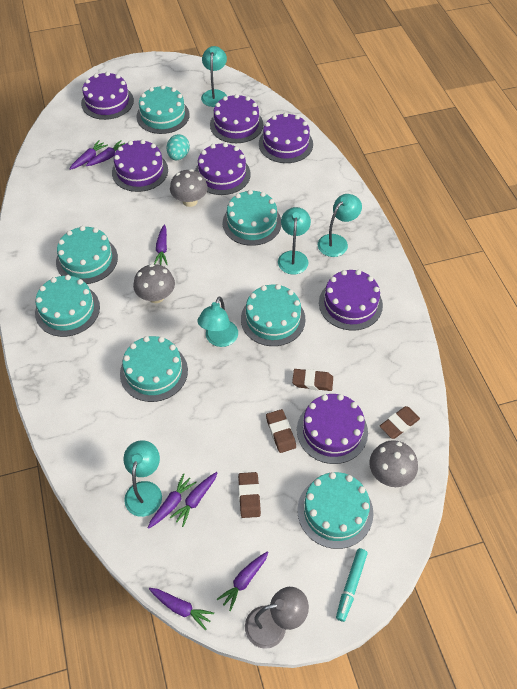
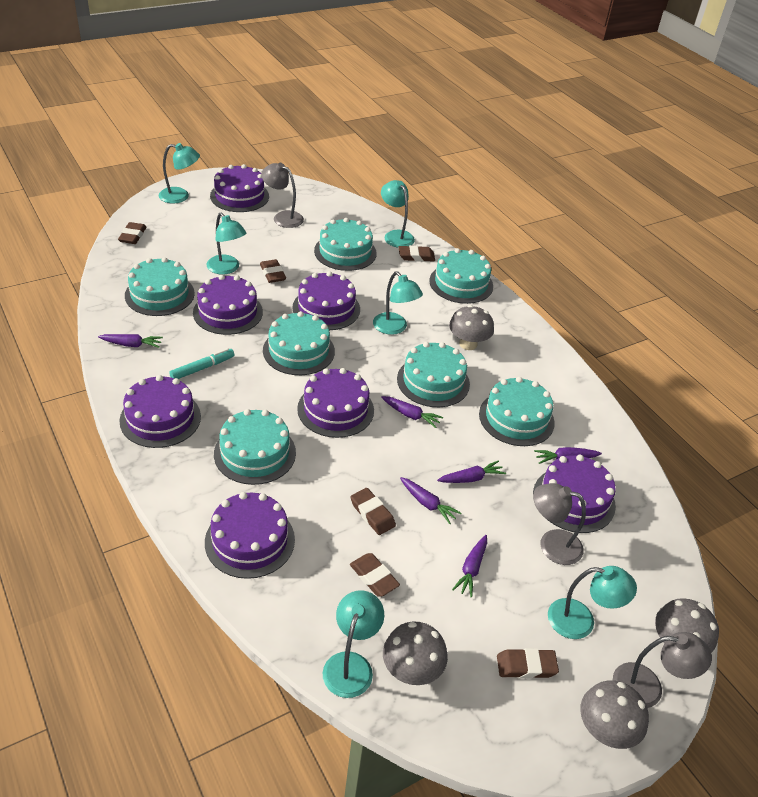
brown eraser: [238,472,261,518] [266,409,296,453] [292,369,333,391] [380,406,420,439] = 4 -> [118,222,147,244] [260,259,286,283] [350,488,396,535] [350,553,400,596] [399,245,435,262] [497,648,559,679] = 6
grey lamp: [245,587,309,649] = 1 -> [261,163,304,228] [533,483,586,565] [613,632,712,708] = 3
grey mushroom: [133,264,175,303] [170,169,208,207] [369,440,418,487] = 3 -> [383,621,448,685] [449,305,494,350] [580,680,649,749] [655,598,719,653] = 4
purple carrot: [70,140,108,170] [86,140,125,166] [148,473,197,529] [149,588,214,630] [154,225,168,265] [170,472,217,527] [216,551,269,611] = 7 -> [98,334,163,348] [381,396,443,428] [400,477,461,524] [437,460,506,483] [452,535,487,597] [534,447,602,464] = 6
turquoise egg: [167,134,190,160] = 1 -> none = 0
turquoise lamp: [123,440,162,517] [197,296,238,347] [201,46,227,107] [278,207,311,275] [318,194,362,257] = 5 -> [159,143,200,204] [207,213,246,275] [323,590,384,698] [373,271,423,335] [381,180,415,248] [548,566,637,639] = 6

